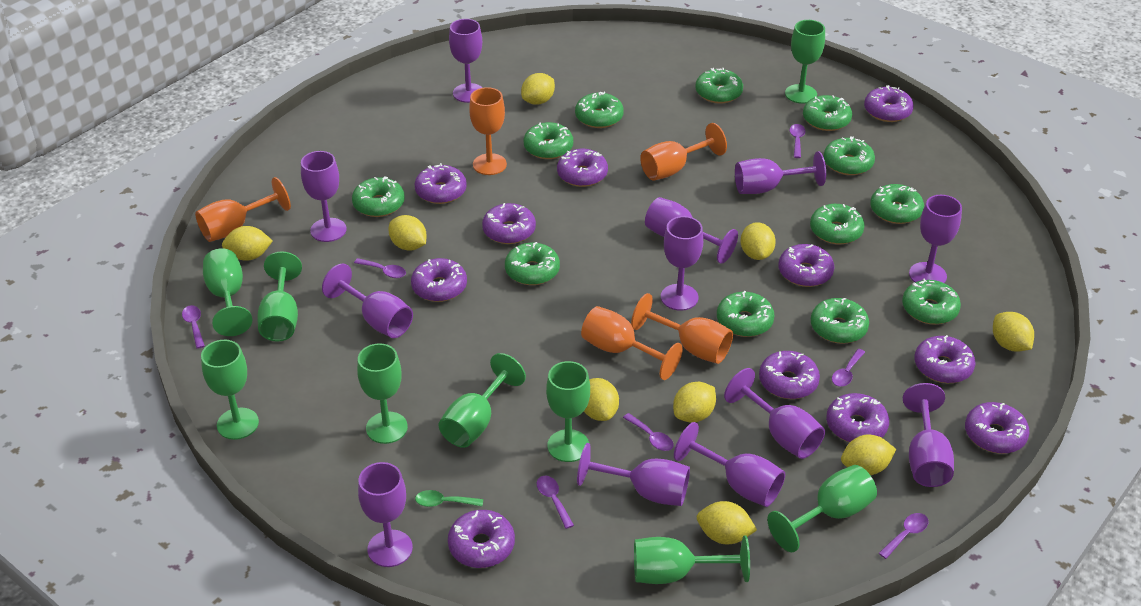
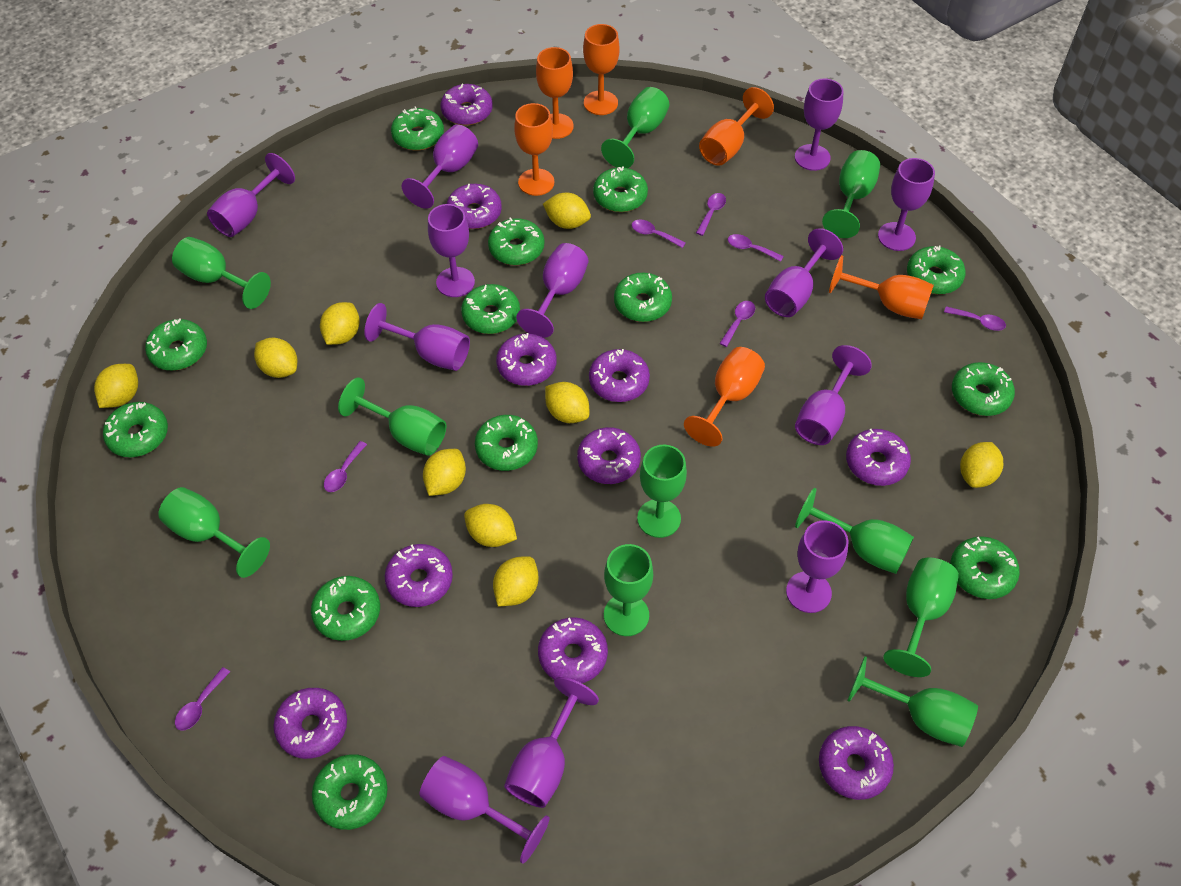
green donut: [352,177,405,217] [505,242,560,285] [524,122,573,159] [575,92,624,128] [695,68,743,104] [717,291,775,337] [803,95,852,131] [810,204,865,244] [811,298,869,344] [824,136,875,175] [870,184,924,224] [902,279,961,325] = 12 -> [103,402,168,457] [145,319,207,371] [311,576,380,641] [312,754,388,830] [391,106,444,150] [461,284,520,334] [475,415,538,471] [488,217,544,265] [593,166,648,212] [614,273,672,322] [907,246,966,294] [950,536,1020,599] [952,362,1015,416] = 13
green goblet: [201,340,259,440] [203,248,252,336] [257,251,302,342] [357,343,408,444] [438,353,526,448] [546,361,590,462] [634,536,750,584] [767,465,877,552] [785,20,825,104] = 9 -> [158,487,270,578] [172,237,271,309] [338,378,446,456] [601,87,669,168] [604,544,653,636] [637,445,687,538] [795,488,914,574] [822,150,880,238] [847,656,978,747] [883,558,959,677] = 10
green spoon: [415,490,483,507] = 1 -> none = 0
orange goblet: [195,177,291,242] [469,87,507,175] [581,306,683,380] [631,293,733,364] [640,123,727,181] = 5 -> [514,103,554,196] [536,47,574,139] [583,24,620,115] [684,347,765,447] [699,87,774,166] [829,255,934,319] = 6
purple donut: [411,258,467,302] [415,163,467,204] [448,510,515,568] [482,203,536,244] [557,149,608,187] [759,351,820,399] [778,244,834,287] [826,393,889,442] [864,85,914,122] [914,335,975,383] [965,402,1029,454] = 11 -> [273,688,347,759] [385,544,453,607] [441,84,493,125] [447,184,502,229] [496,333,557,386] [538,617,608,683] [577,427,641,484] [589,349,650,402] [819,726,894,800] [846,429,911,486] = 10

